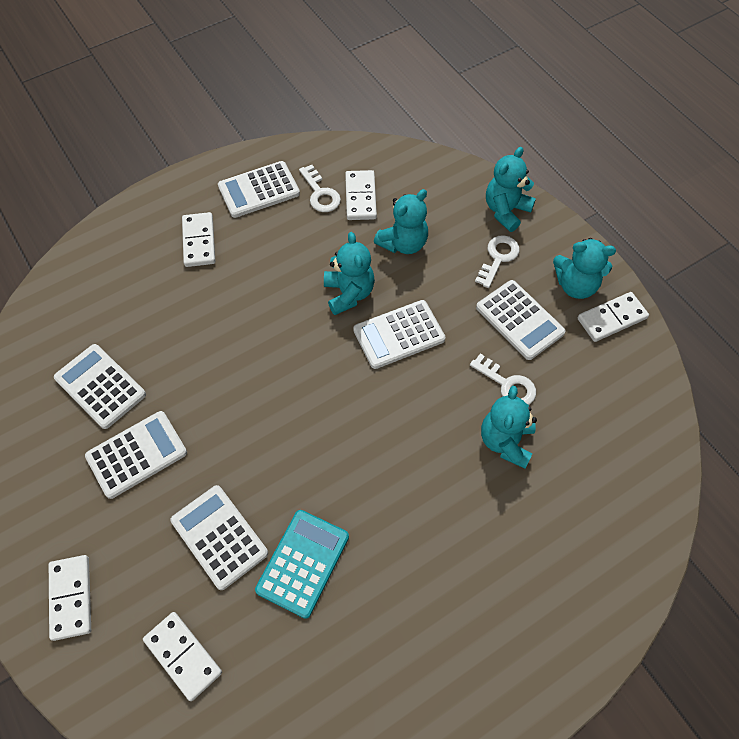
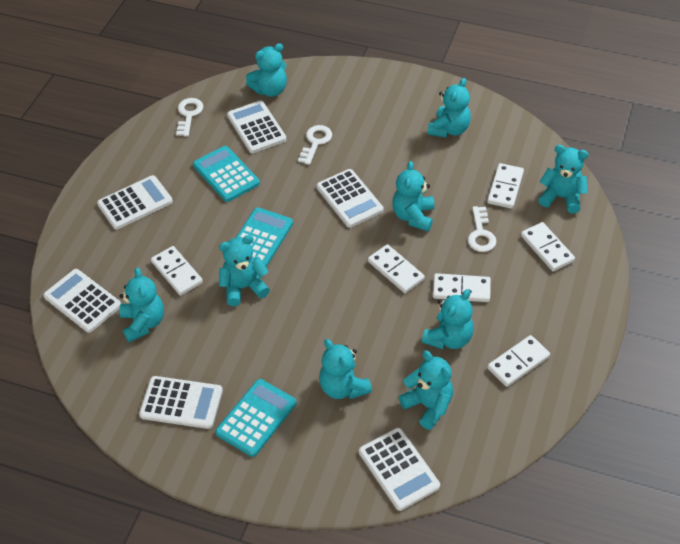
turquoise calculator: [255,510,349,619] = 1 -> [193,146,260,202] [215,379,296,457] [236,207,293,267] = 3
turquoise teddy bear: [324,232,375,315] [374,189,428,254] [481,386,537,469] [486,147,536,232] [553,238,616,299] = 5 -> [119,267,164,342] [219,235,270,306] [246,43,287,97] [319,339,372,399] [392,161,434,231] [399,350,453,430] [422,289,474,349] [427,78,471,138] [539,145,588,213] = 9
white domino: [49,555,91,641] [143,612,222,701] [182,212,215,267] [345,170,377,220] [578,292,649,342] = 5 -> [151,246,203,296] [368,244,425,293] [433,273,491,302] [487,163,524,209] [487,335,550,387] [521,222,575,271] = 6

